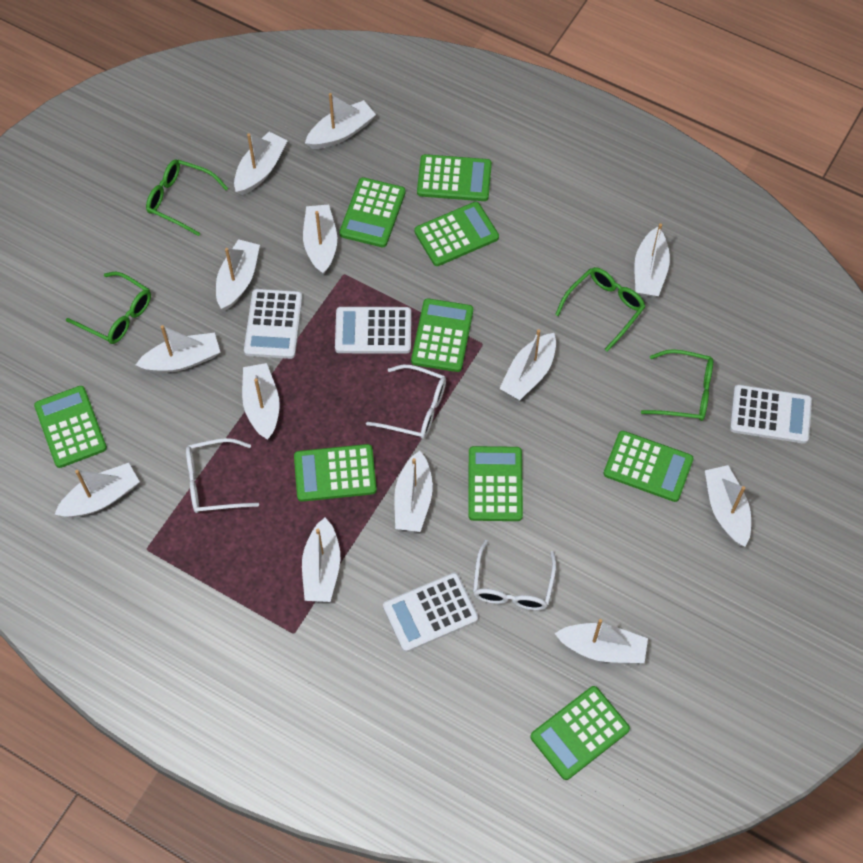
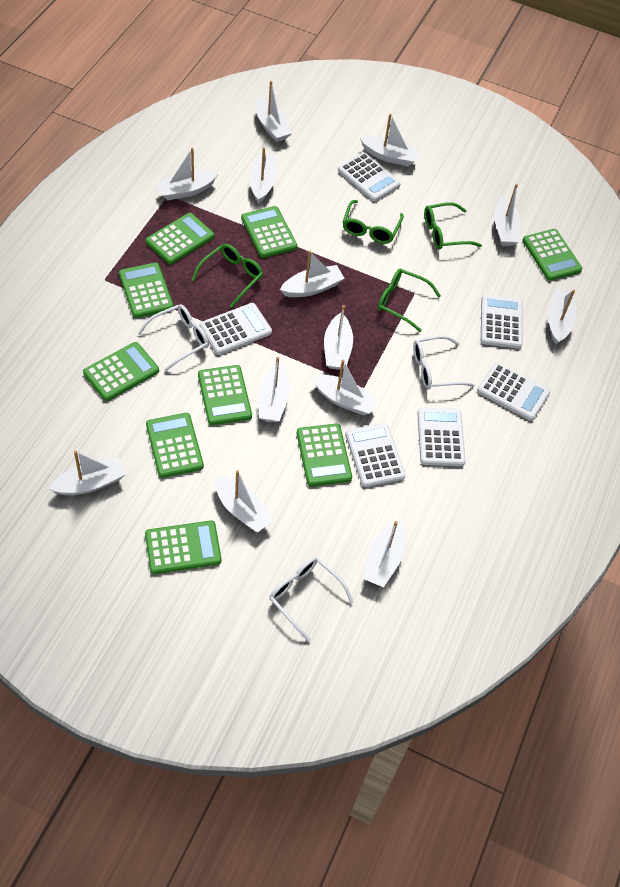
white calculator: [244,289,303,359] [335,307,411,354] [383,573,478,652] [730,385,812,444] = 4 -> [200,303,272,355] [338,152,401,202] [345,423,406,487] [417,407,466,466] [477,362,550,421] [481,295,523,349] = 6

